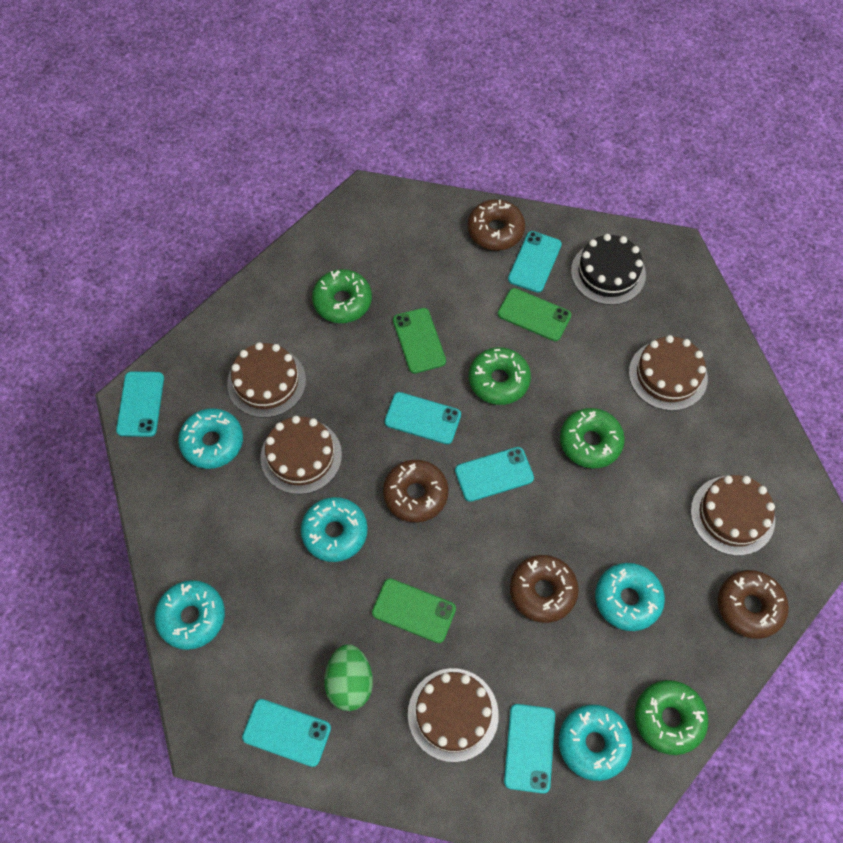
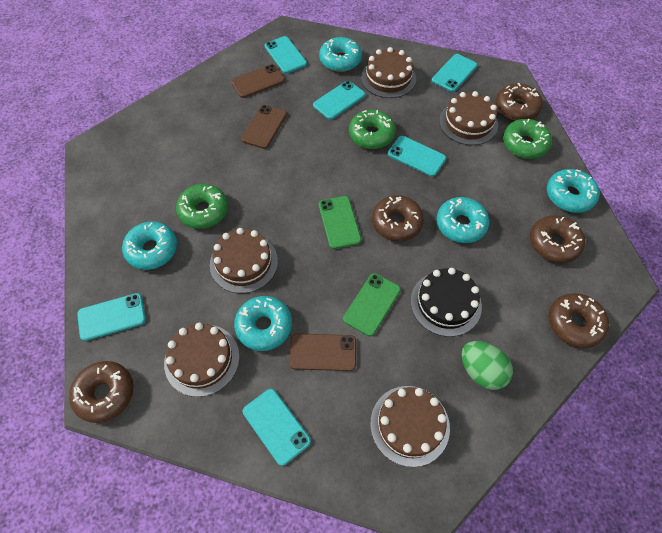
brown donut: [383,460,448,522] [467,199,525,250] [510,555,579,623] [718,570,789,639] = 4 -> [69,361,133,423] [372,195,424,241] [496,83,543,120] [530,215,585,263] [549,293,609,348] = 5
brown phone: none = 0 -> [231,64,285,98] [241,105,287,149] [289,333,356,371] = 3
green donut: [312,269,372,323] [469,347,531,405] [560,408,625,468] [635,680,708,755] = 4 -> [176,184,228,229] [349,110,396,149] [503,118,552,159] = 3
green phone: [372,579,456,643] [393,308,446,374] [498,288,571,341] = 3 -> [319,196,361,249] [343,273,401,336] = 2

